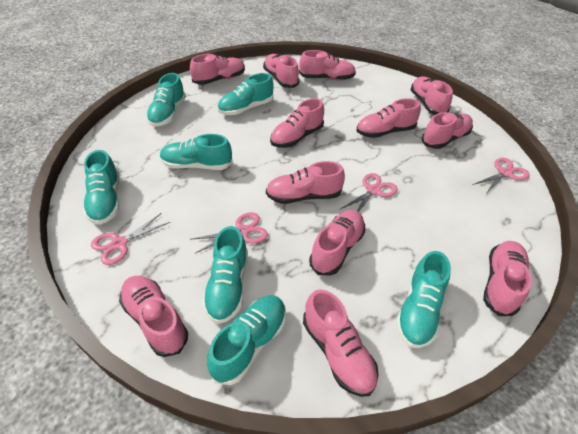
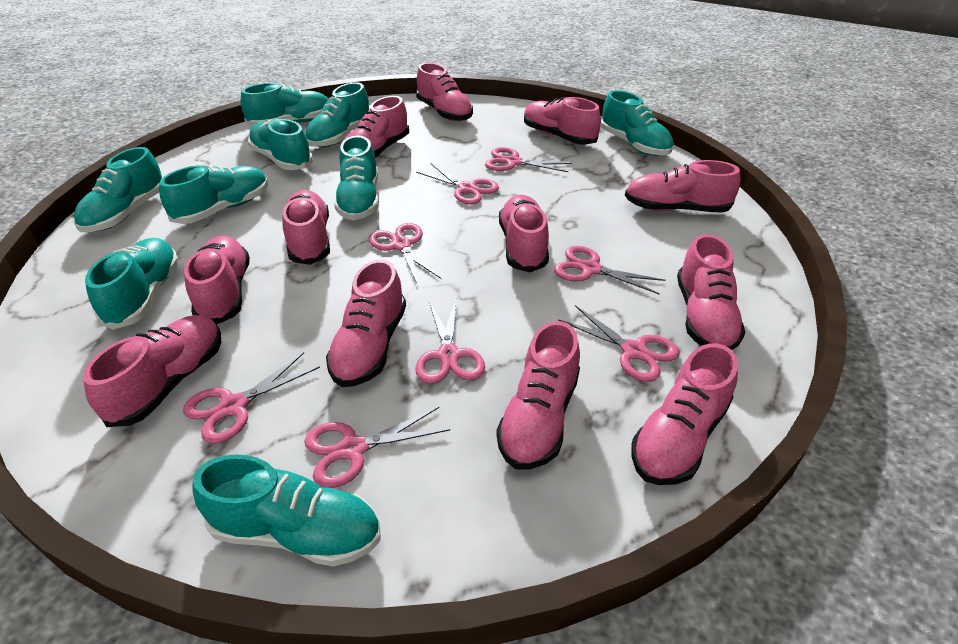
pink scissors: [91,213,170,265] [190,212,268,253] [341,173,398,212] [473,158,529,194] = 4 -> [183,352,320,444] [304,407,450,488] [369,223,441,283] [415,300,485,384] [416,164,499,204] [485,147,571,172] [554,246,666,294] [558,305,679,382] = 8
turquoise shoe: [83,150,120,225] [146,73,186,127] [160,134,233,170] [202,226,248,324] [207,295,286,385] [218,73,274,115] [396,251,451,348] = 7 -> [74,147,163,232] [85,238,179,330] [159,165,268,224] [192,454,381,566] [240,83,329,126] [248,119,313,170] [305,82,369,147] [334,135,379,220] [601,90,673,156] = 9

